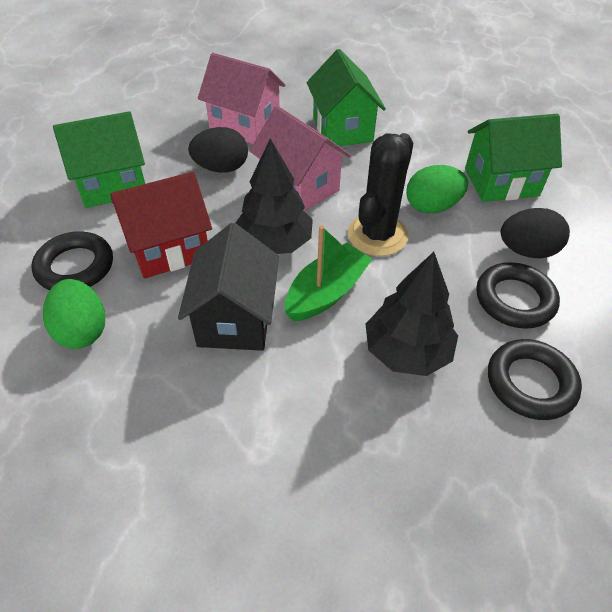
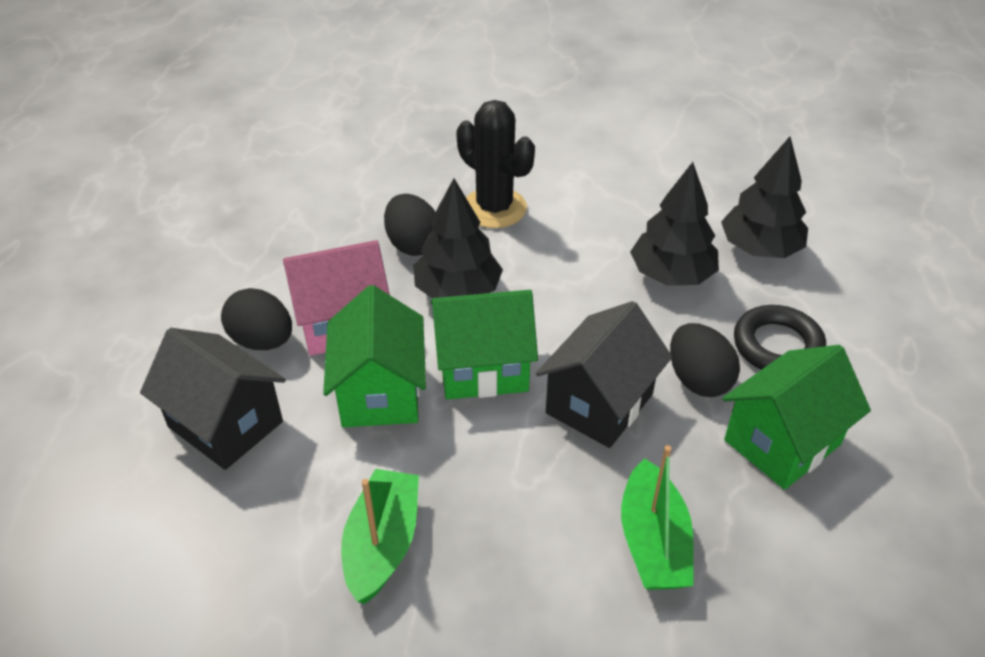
black egg: [188,127,248,173] [501,208,570,259] = 2 -> [221,288,292,350] [384,194,435,256] [670,323,740,397] = 3
black house: [178,223,279,351] = 1 -> [140,328,286,470] [536,301,672,448] = 2
black ring: [31,231,113,290] [476,262,560,329] [488,339,582,420] = 3 -> [734,305,826,370] = 1
black tree: [236,138,313,254] [366,252,458,376] = 2 -> [414,178,503,299] [630,162,719,286] [721,137,808,258] = 3
green boat: [285,225,373,321] = 1 -> [341,469,419,604] [621,445,694,590] = 2
green egg: [43,279,105,349] [406,165,468,213] = 2 -> none = 0
pink house: [198,53,286,144] [250,106,351,212] = 2 -> [283,240,390,356] = 1
red house: [110,172,212,279] = 1 -> none = 0

